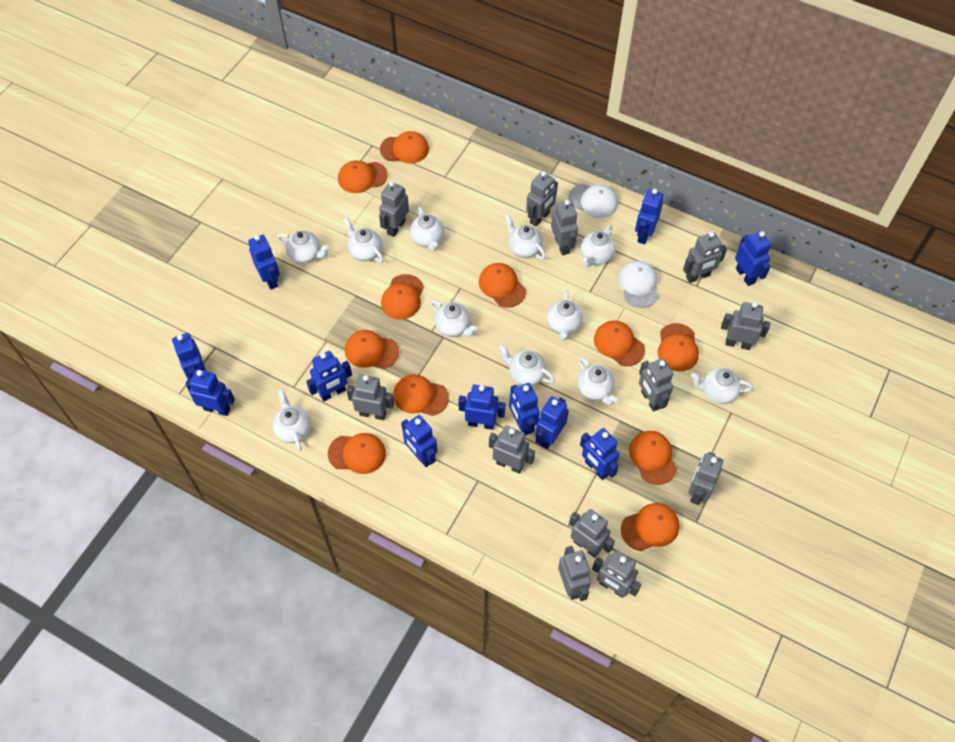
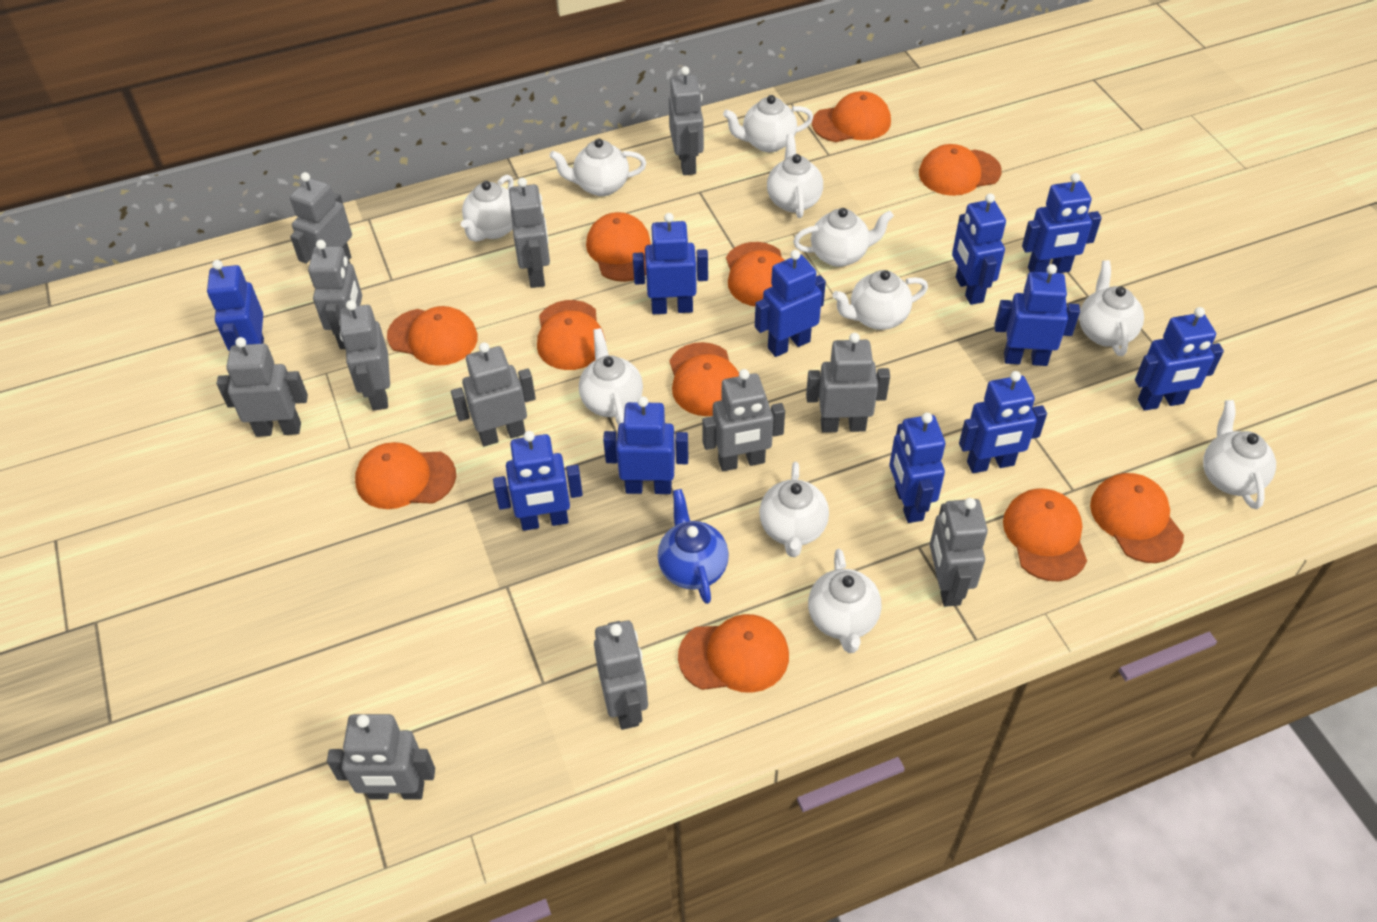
blue teapot: none = 0 -> [658,489,729,604] = 1
white cap: [568,184,618,218] [618,261,658,308] = 2 -> none = 0

